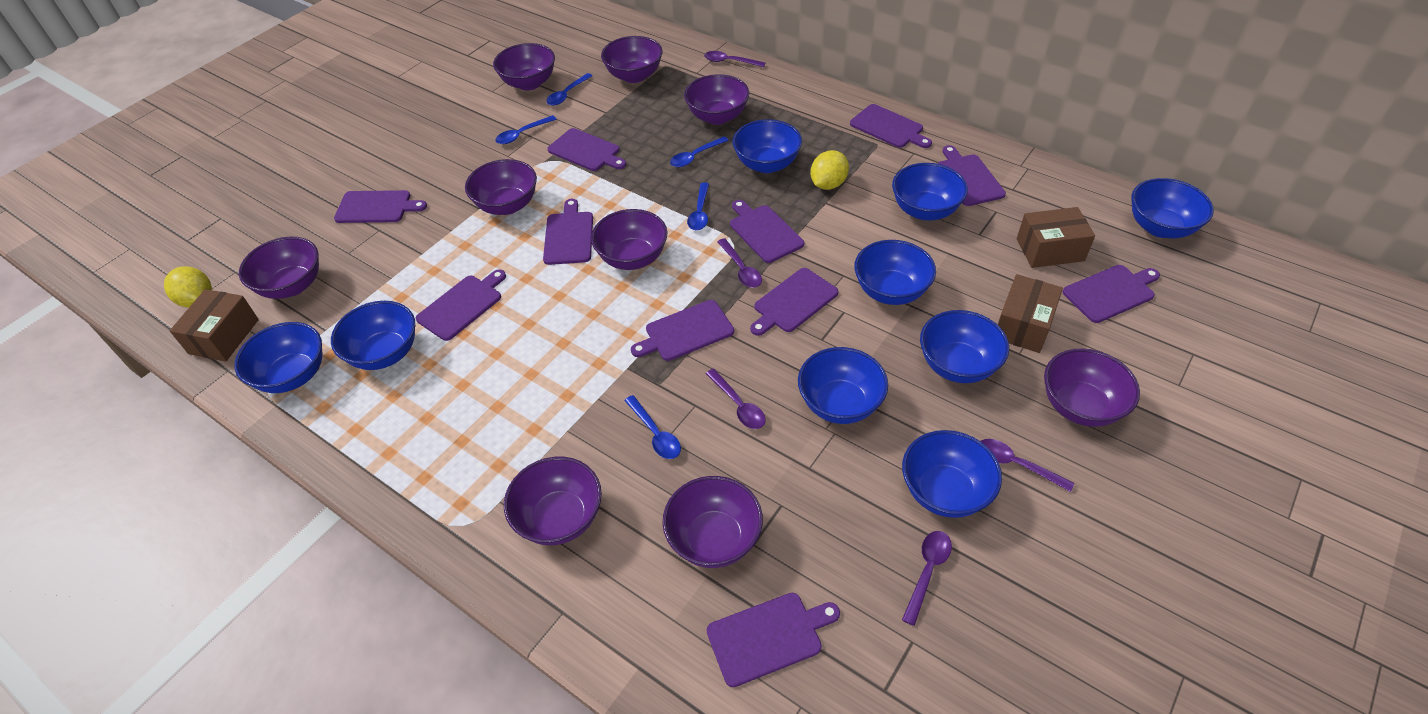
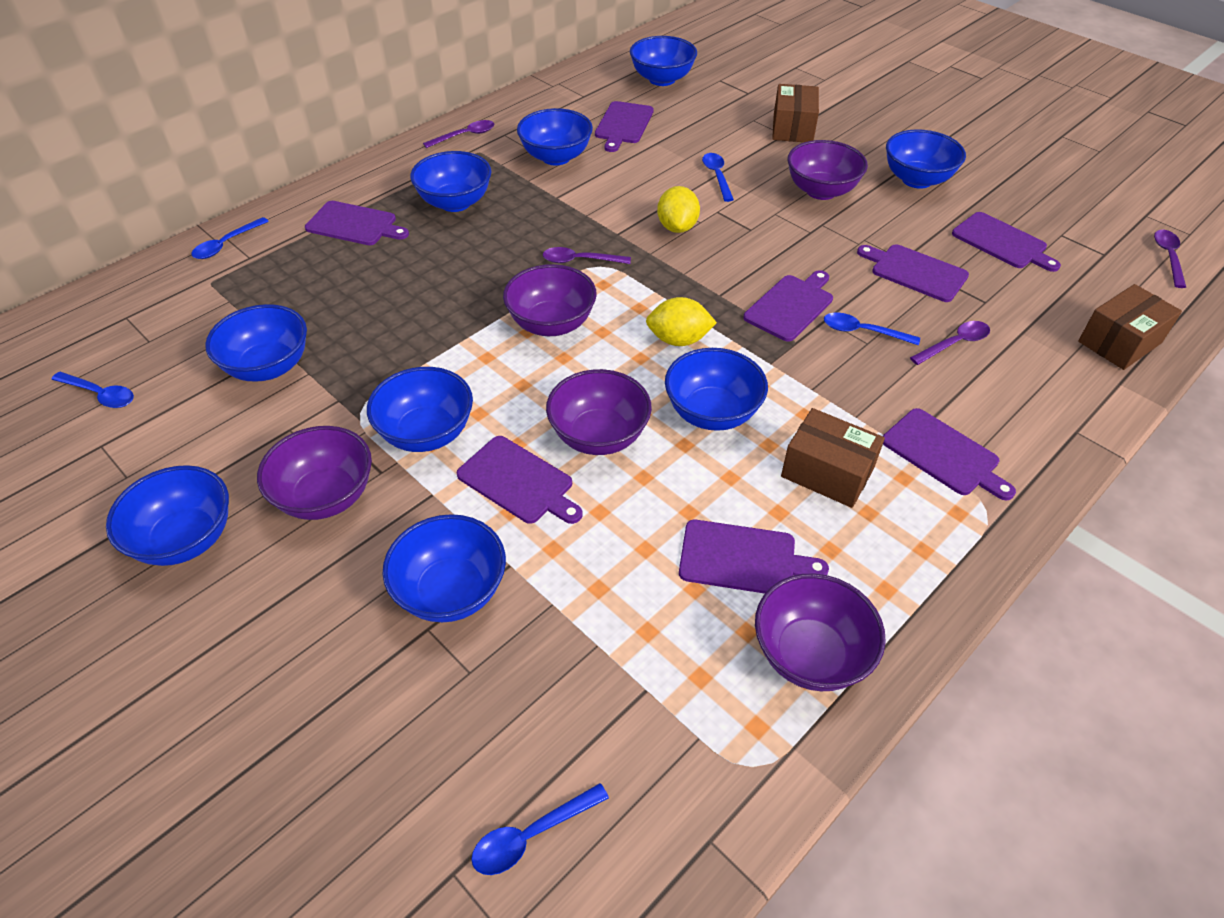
purple bowl: [239,237,319,299] [465,159,537,215] [493,43,555,90] [504,457,602,545] [591,209,667,270] [601,36,662,83] [662,476,763,568] [684,74,749,125] [1044,348,1140,427] = 9 -> [257,426,372,520] [503,264,597,336] [546,369,652,455] [755,573,886,691] [787,140,868,200] = 5
purple cutting board: [334,190,427,223] [416,270,506,341] [543,199,593,265] [547,128,626,171] [631,300,734,361] [707,593,840,687] [730,200,804,263] [750,268,838,336] [850,104,932,148] [938,145,1006,206] [1063,265,1160,323] = 11 -> [305,201,409,245] [457,436,583,524] [595,101,654,152] [679,520,829,594] [743,270,833,342] [857,244,969,302] [883,408,1016,500] [952,212,1061,272] = 8
purple spoon: [704,51,765,67] [706,369,766,429] [717,238,762,288] [902,531,952,626] [981,439,1074,492] = 5 -> [423,120,494,148] [543,247,631,264] [910,321,990,365] [1154,230,1186,288] = 4

